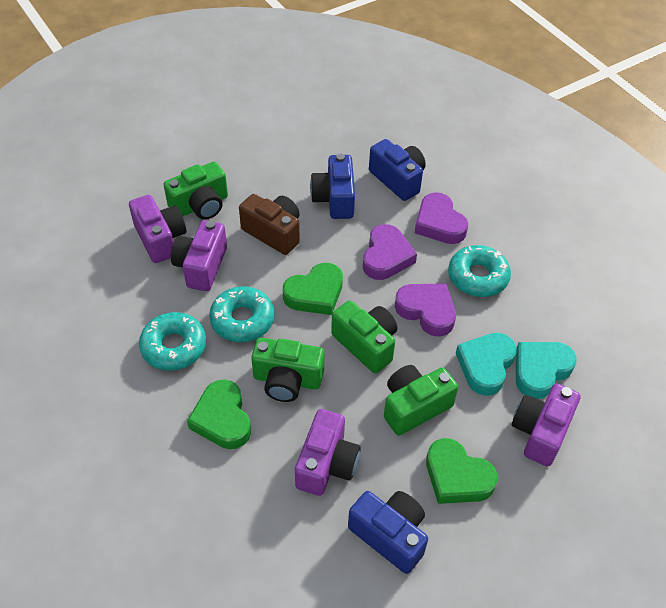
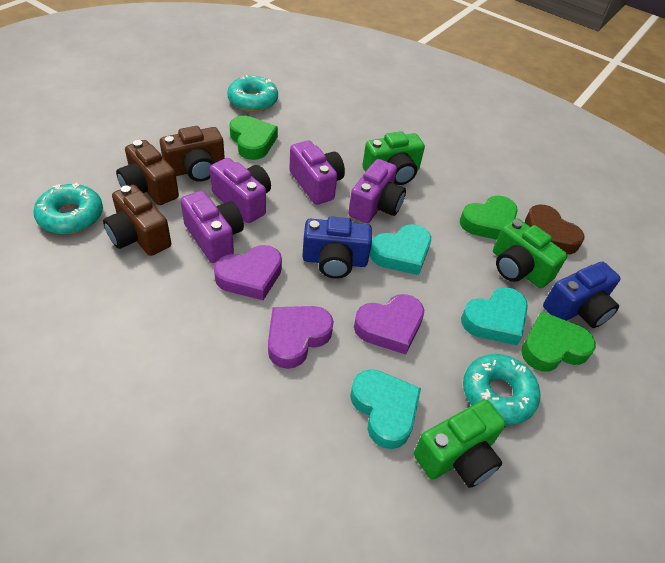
blue camera: [310,154,355,219] [348,491,428,574] [369,139,426,201] = 3 -> [302,217,372,279] [543,262,621,328] = 2
brown camera: [239,194,300,255] = 1 -> [103,185,171,256] [116,140,179,205] [160,126,225,182] = 3
brown heart: none = 0 -> [525,205,585,254] = 1
green camera: [163,162,228,220] [251,338,324,402] [331,301,397,373] [384,365,458,436] = 4 -> [362,131,425,185] [414,399,506,488] [493,218,568,288] = 3
turquoise heart: [456,333,517,396] [516,342,577,399] = 2 -> [350,369,421,449] [370,224,431,275] [461,287,528,345] = 3

